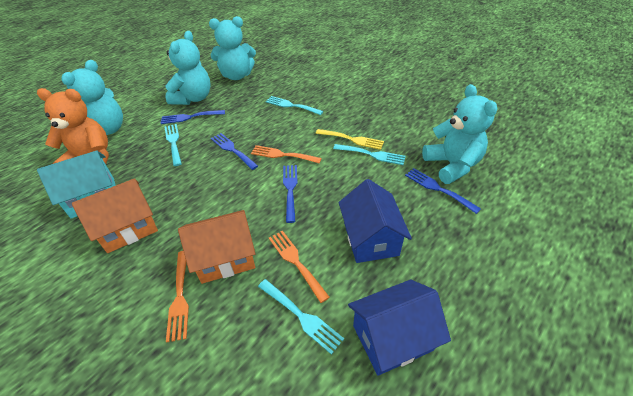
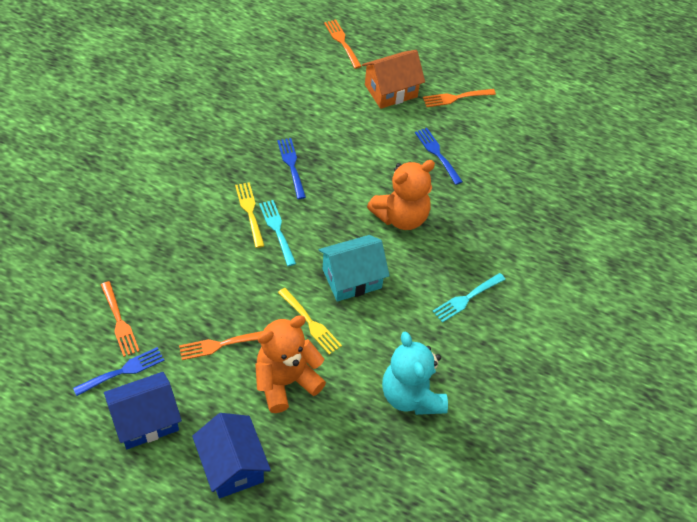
blue fork: [161,110,225,124] [211,133,258,170] [283,165,297,223] [405,168,481,214] = 4 -> [73,347,164,396] [277,138,306,199] [415,128,463,185] = 3
orange fork: [166,251,189,343] [251,145,322,164] [269,230,330,303] = 3 -> [101,281,140,357] [179,331,263,360] [324,20,362,69] [423,89,496,107] = 4
orange house: [72,178,158,253] [178,210,256,284] = 2 -> [362,50,425,109] = 1
orange teddy bear: [37,88,109,164] = 1 -> [255,315,326,413] [367,160,435,230] = 2
turquoise fork: [164,124,182,166] [258,279,344,355] [266,96,323,115] [333,144,406,165] = 4 -> [259,200,296,266] [432,273,506,323] = 2
turquoise teddy bear: [61,60,123,135] [165,31,211,105] [209,16,256,80] [422,84,497,184] = 4 -> [382,331,448,415] = 1
yellow fork: [316,129,384,150] = 1 -> [235,182,264,248] [278,288,342,355] = 2

